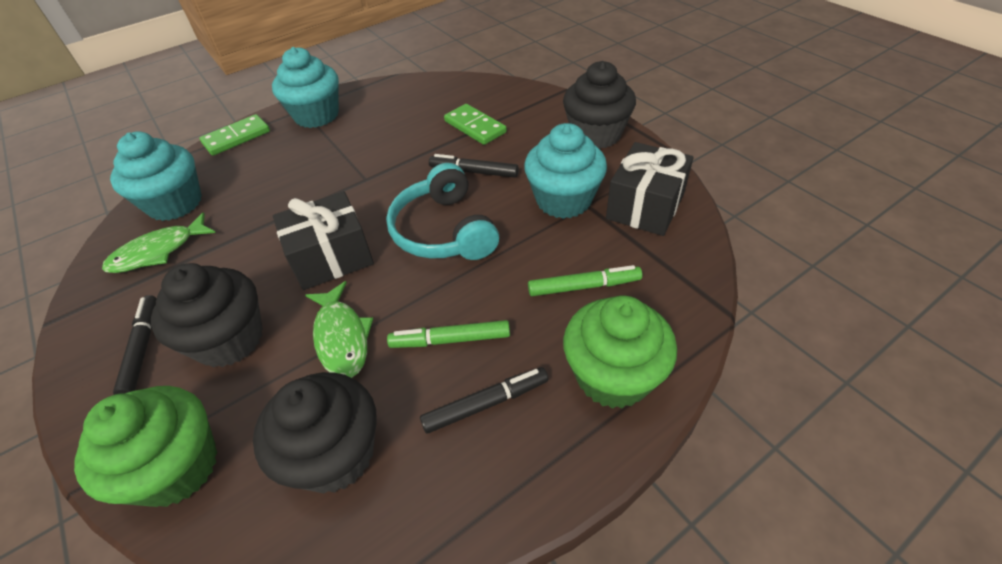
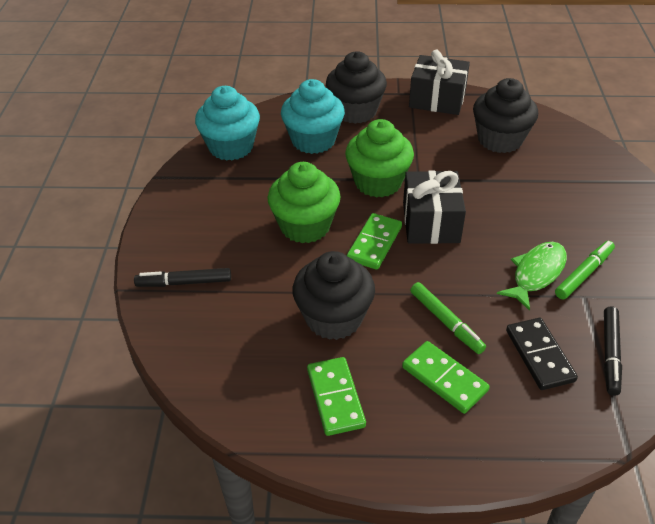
black domino: none = 0 -> [506,318,578,390] = 1
black marker: [113,295,157,395] [420,367,548,434] [429,154,519,178] = 3 -> [134,268,231,287] [604,306,622,396] = 2
green domino: [199,114,270,156] [444,104,507,145] = 2 -> [307,357,366,436] [347,213,402,270] [402,341,490,414] = 3
green fish: [102,212,216,273] [305,281,373,378] = 2 -> [497,242,567,311] = 1
turquoise cupcake: [110,132,202,221] [272,47,339,128] [524,123,607,219] = 3 -> [195,86,260,161] [281,79,345,154] = 2
turquoise headphones: [386,163,499,260] = 1 -> none = 0

